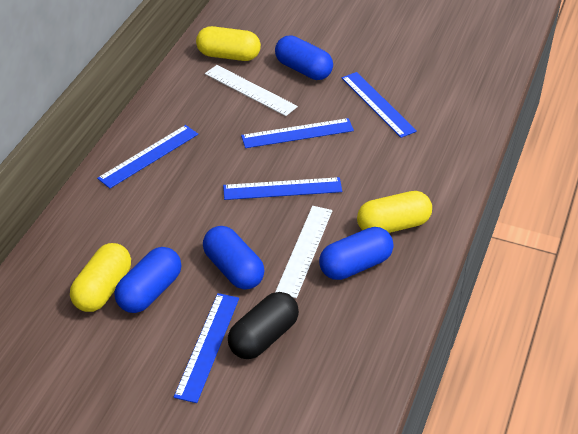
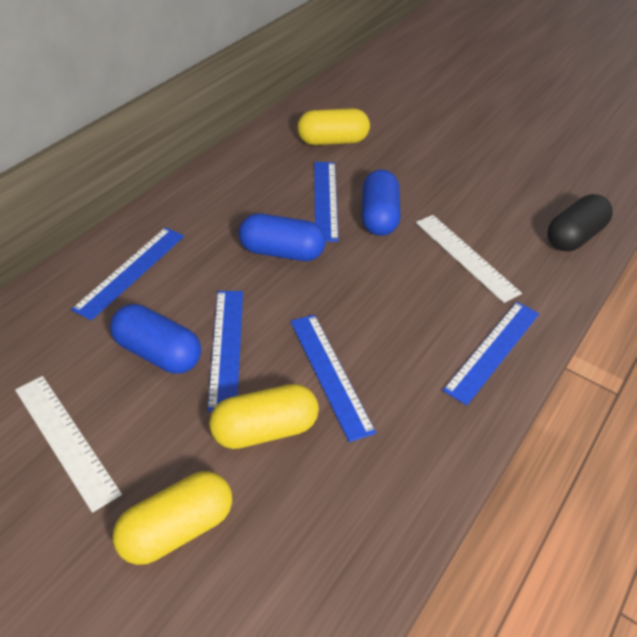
blue capsule: [115,247,181,313] [203,226,265,290] [275,35,333,80] [319,227,394,280] = 4 -> [110,304,201,374] [239,214,326,261] [362,169,400,236] = 3

